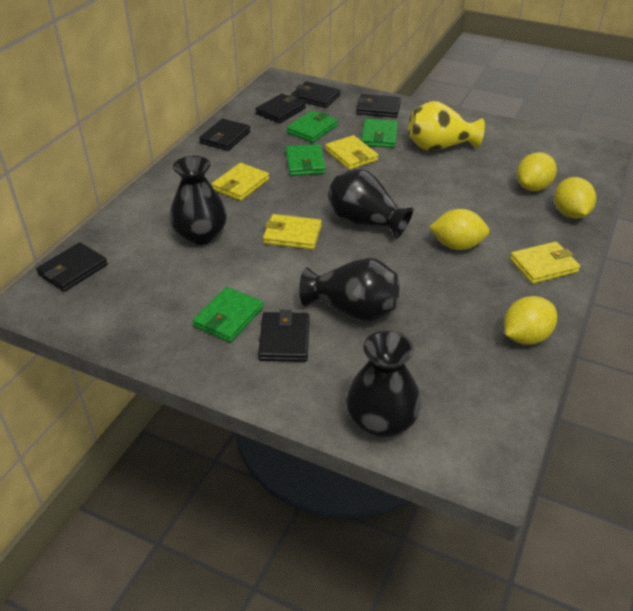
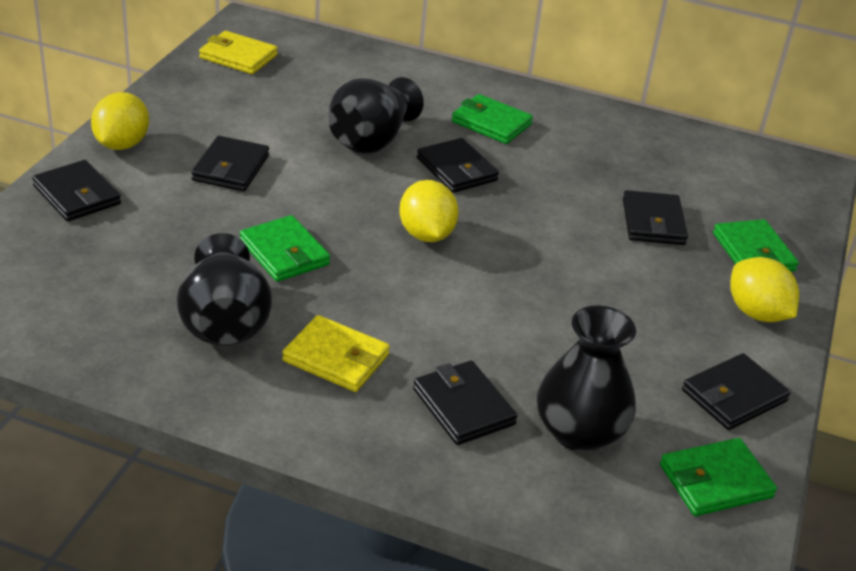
black vase: [169,156,227,245] [299,257,399,322] [328,169,413,239] [346,330,421,438] = 4 -> [177,233,272,346] [329,77,424,154] [537,306,636,452] = 3
yellow lemon: [429,209,490,250] [504,296,557,345] [517,152,557,191] [554,177,596,219] = 4 -> [91,92,149,150] [399,180,459,242] [730,257,799,322] = 3
yellow vase: [408,101,485,151] = 1 -> none = 0
yellow wallet: [211,163,269,201] [263,214,322,250] [325,135,379,170] [510,241,580,284] = 4 -> [199,31,278,74] [282,315,390,392] = 2

